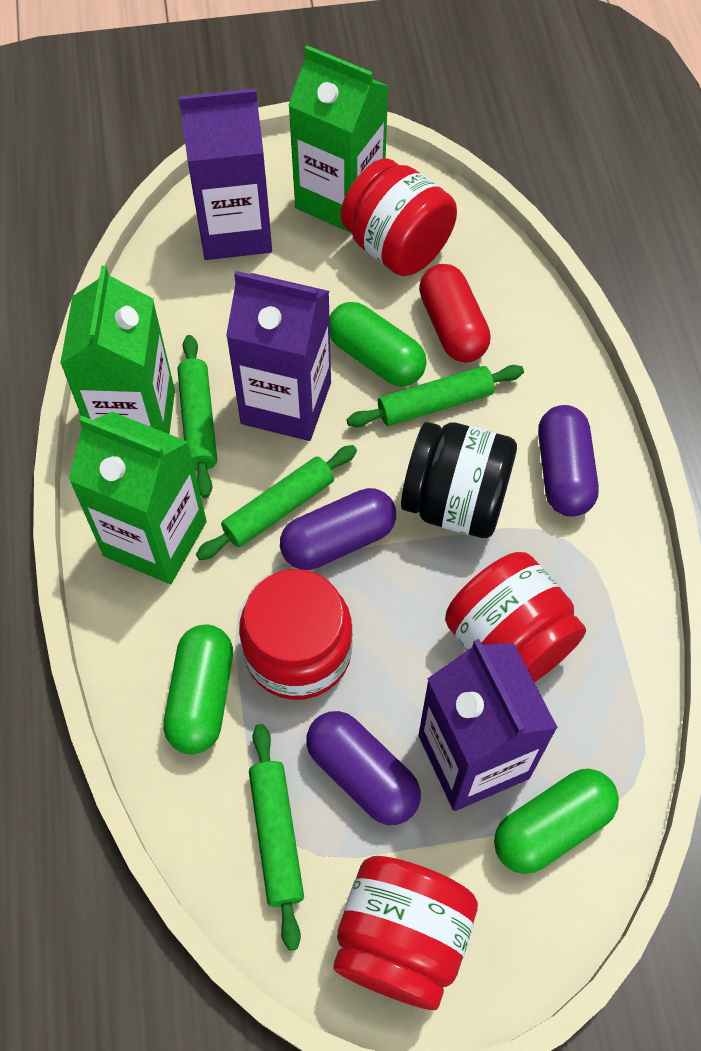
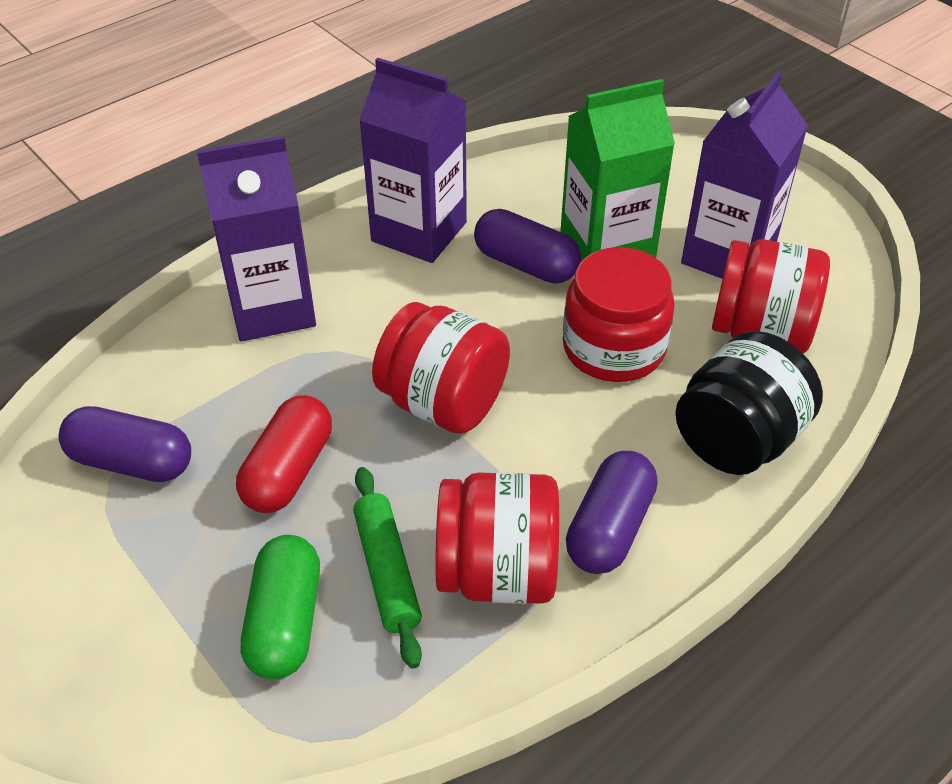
green capsule: [164,625,233,754] [329,302,427,386] [494,769,619,874] = 3 -> [241,535,320,679] = 1
green carton: [60,266,175,434] [69,412,207,584] [288,45,389,233] = 3 -> [560,79,675,262] = 1
green rolling pin: [178,335,217,498] [196,445,357,560] [249,724,304,951] [347,365,524,427] = 4 -> [353,467,422,669] = 1

